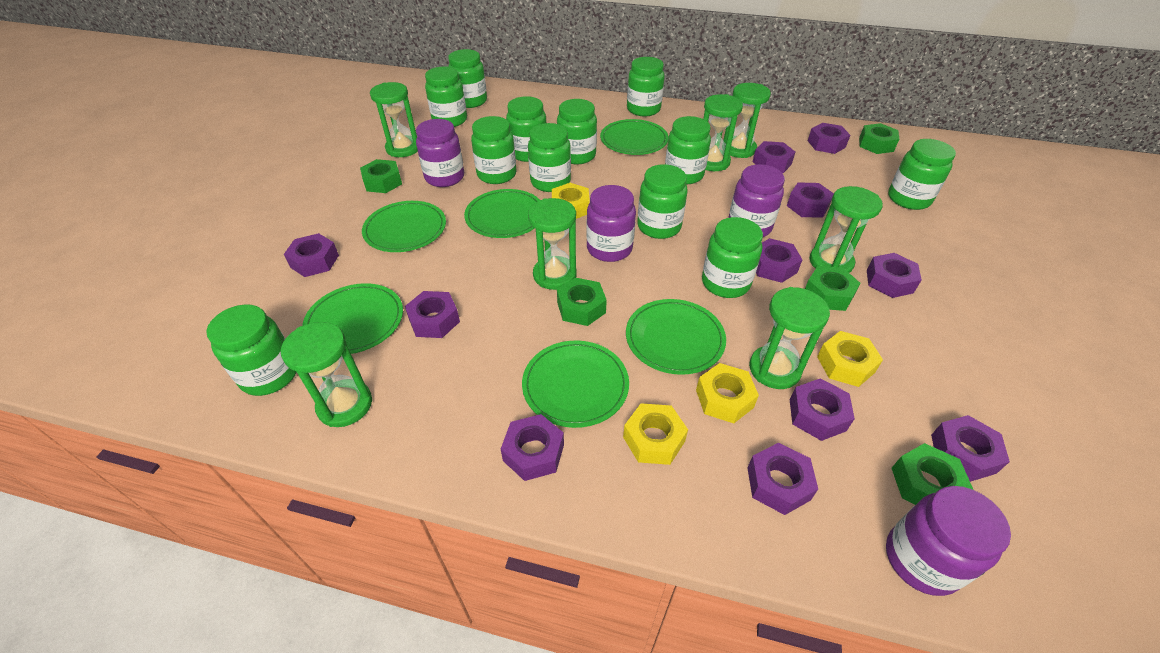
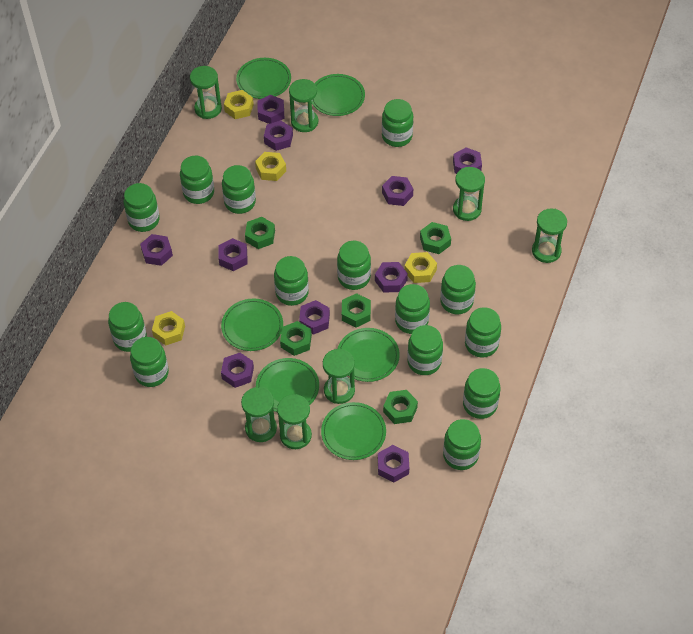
green jar: [206,304,297,396] [425,67,467,127] [448,49,487,108] [471,116,516,184] [506,96,546,162] [528,123,571,192] [557,99,597,165] [627,57,665,116] [637,164,688,239] [665,116,711,184] [702,217,763,298] [888,139,956,210] = 12 -> [108,302,147,352] [124,183,160,232] [130,337,169,387] [180,156,214,204] [222,165,256,214] [274,256,309,306] [337,241,371,290] [382,99,413,147] [395,284,430,334] [407,325,443,375] [440,265,476,314] [443,419,481,470] [463,368,501,419] [465,307,501,358] = 14
purple jar: [416,119,464,187] [586,185,636,262] [728,164,785,237] [886,486,1011,596] = 4 -> none = 0
purple nut: [284,233,339,277] [405,291,460,338] [501,414,564,481] [747,443,818,515] [753,141,795,173] [756,238,803,283] [787,182,834,218] [790,378,855,441] [808,123,850,154] [867,253,922,298] [931,415,1010,482] = 11 -> [140,234,173,266] [218,238,247,271] [221,353,254,388] [257,95,284,124] [264,121,293,151] [299,300,330,335] [375,262,408,293] [378,445,409,482] [382,176,413,206] [453,147,482,174] = 10

